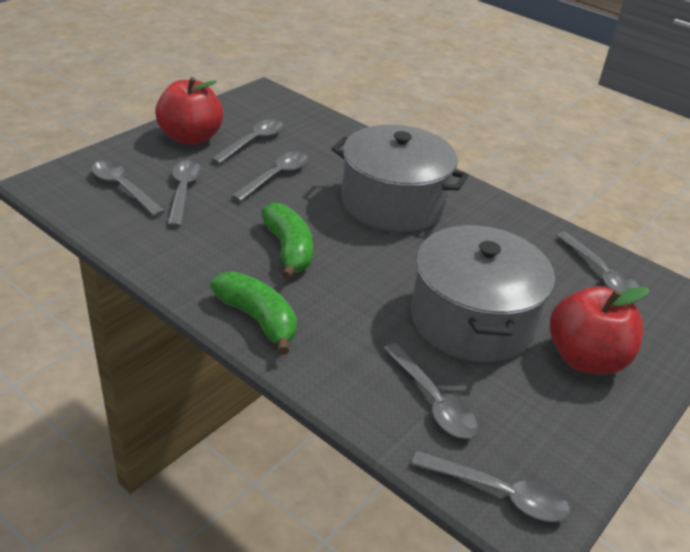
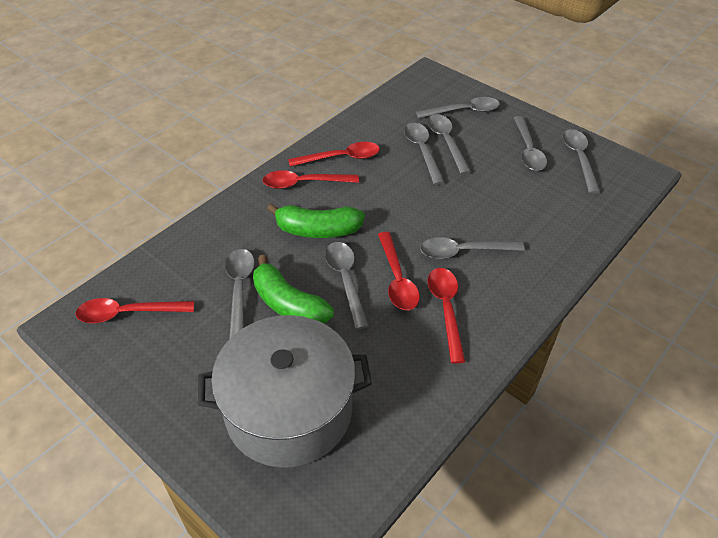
grey pot: [332,125,469,232] [411,225,555,362] = 2 -> [198,315,372,468] = 1
grey spoon: [91,161,165,217] [167,160,201,227] [211,119,283,164] [231,152,308,202] [383,343,478,439] [411,451,570,522] [556,232,639,293] = 7 -> [225,249,255,339] [325,242,369,330] [404,123,444,185] [416,97,500,118] [420,237,525,259] [427,114,471,174] [514,116,547,171] [563,129,600,194] = 8
red apple: [155,77,223,145] [550,286,649,374] = 2 -> none = 0
red spoon: none = 0 -> [75,298,194,323] [263,170,359,189] [288,142,380,167] [378,232,420,310] [428,268,465,364] = 5

